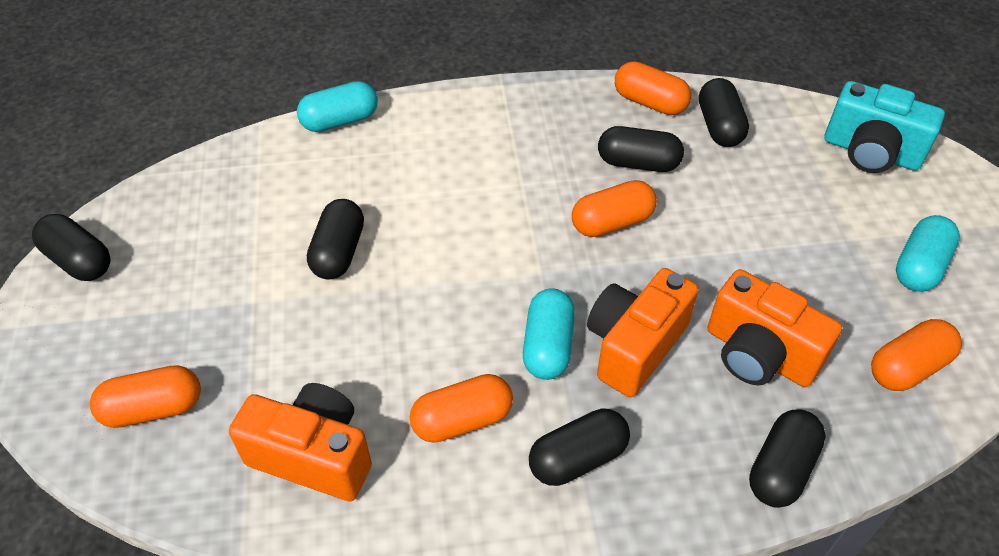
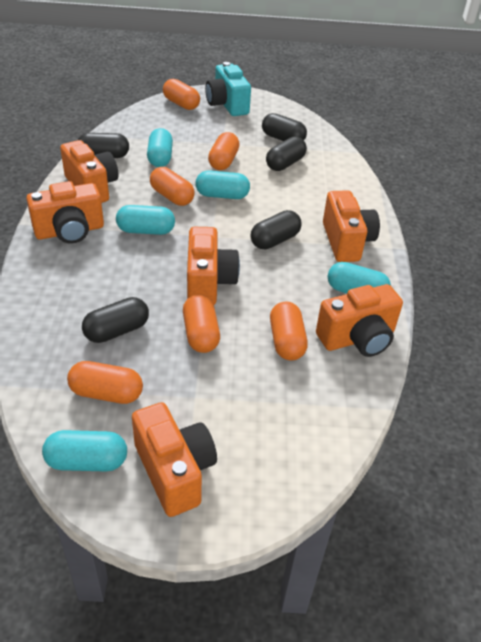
black capsule: [32,214,111,281] [307,199,364,279] [529,409,630,486] [598,126,684,172] [699,78,749,147] [749,409,826,508] = 6 -> [78,133,129,158] [82,297,149,343] [251,210,301,250] [262,113,307,141] [266,136,307,171] = 5
orange camera: [229,383,372,501] [587,268,699,397] [707,269,842,387] = 3 -> [26,181,104,244] [60,140,118,203] [132,402,217,517] [187,227,240,305] [316,284,403,357] [323,190,380,262] = 6
orange capsule: [90,365,201,428] [410,374,513,443] [572,180,657,237] [615,61,691,115] [871,319,962,391] = 5 -> [67,361,143,404] [150,167,195,206] [163,79,200,110] [183,294,220,353] [208,132,240,170] [270,301,308,361] = 6
turquoise capsule: [297,81,378,132] [523,288,575,380] [896,215,960,292] = 3 -> [42,430,127,472] [116,205,175,235] [147,128,173,167] [195,170,250,199] [328,262,391,294] = 5

